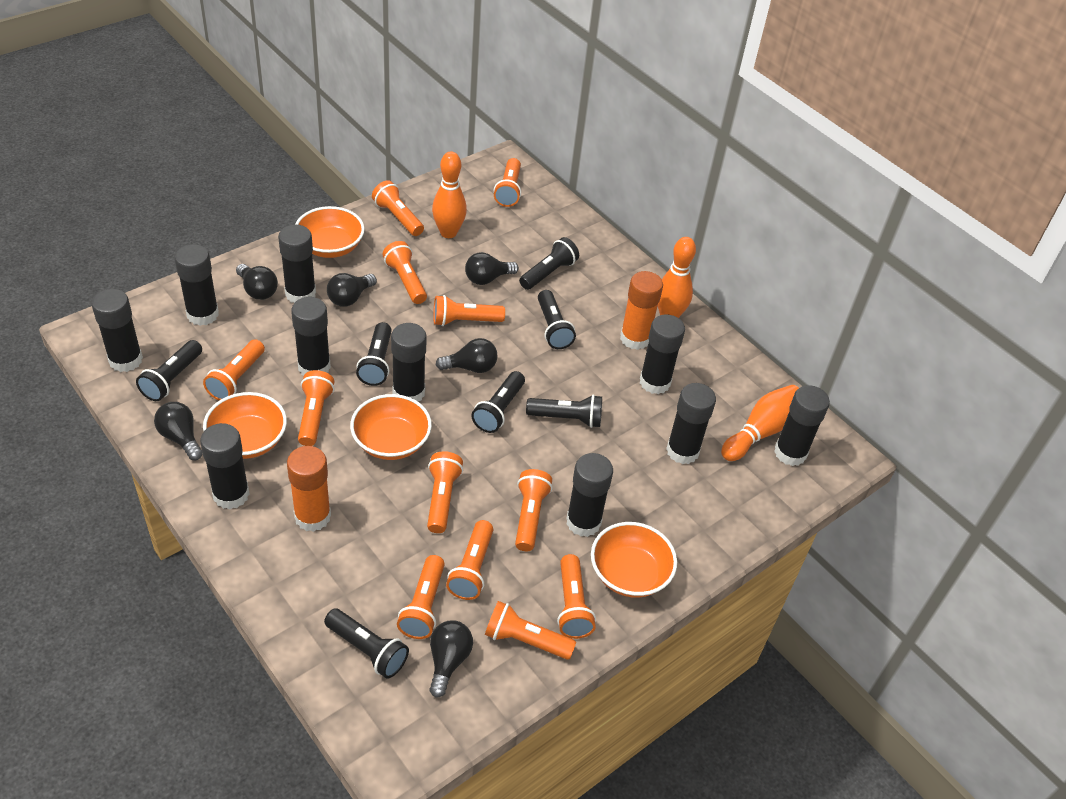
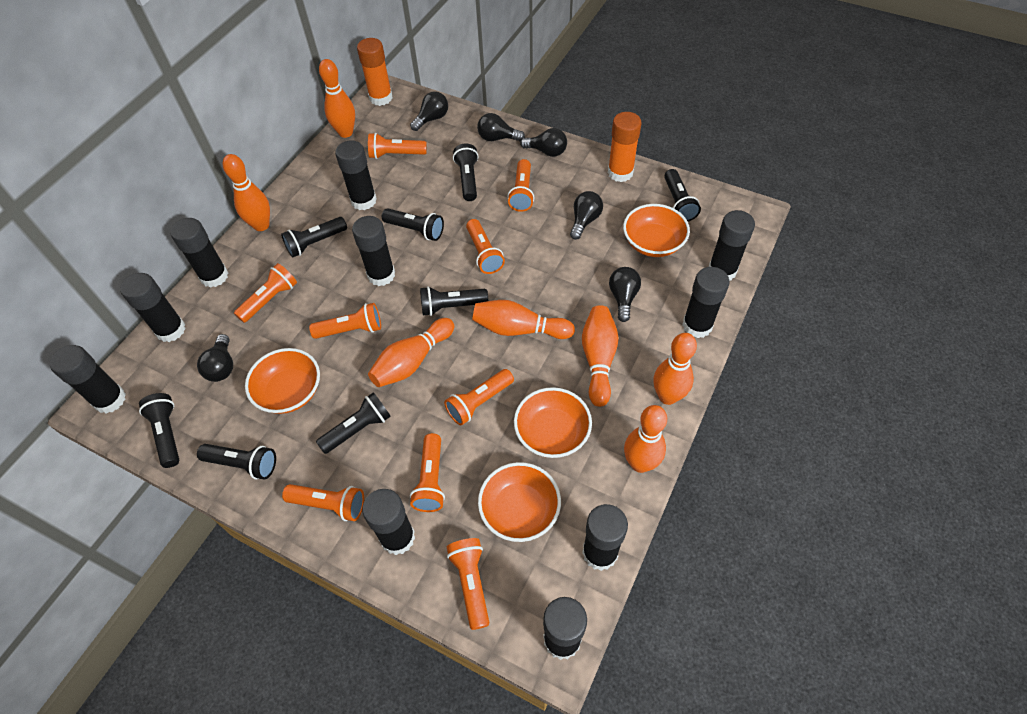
black flashlight: [136,340,202,401] [324,609,409,679] [356,322,392,386] [471,371,525,433] [519,237,579,290] [526,395,602,428] [538,290,576,349] = 7 -> [139,393,179,468] [197,444,276,480] [281,217,347,258] [316,392,391,454] [382,208,444,241] [420,286,488,316] [453,143,478,201] [664,169,701,221] = 8
orange bowling pin: [432,152,467,238] [658,237,696,318] [721,385,799,461] = 3 -> [222,154,270,231] [319,59,355,138] [368,318,454,387] [472,300,575,339] [582,305,619,407] [624,405,667,473] [653,333,697,405] = 7
orange flashlight: [203,339,265,400] [298,370,335,446] [372,180,424,236] [383,241,427,304] [397,555,445,639] [427,451,463,533] [433,295,505,326] [446,520,493,600] [485,601,576,660] [494,158,521,207] [515,469,552,551] [557,554,596,639] = 12 -> [234,263,297,323] [282,484,364,521] [309,303,381,339] [368,133,427,159] [410,433,445,512] [444,369,514,425] [447,538,490,630] [466,219,505,274] [507,159,534,212] = 9

